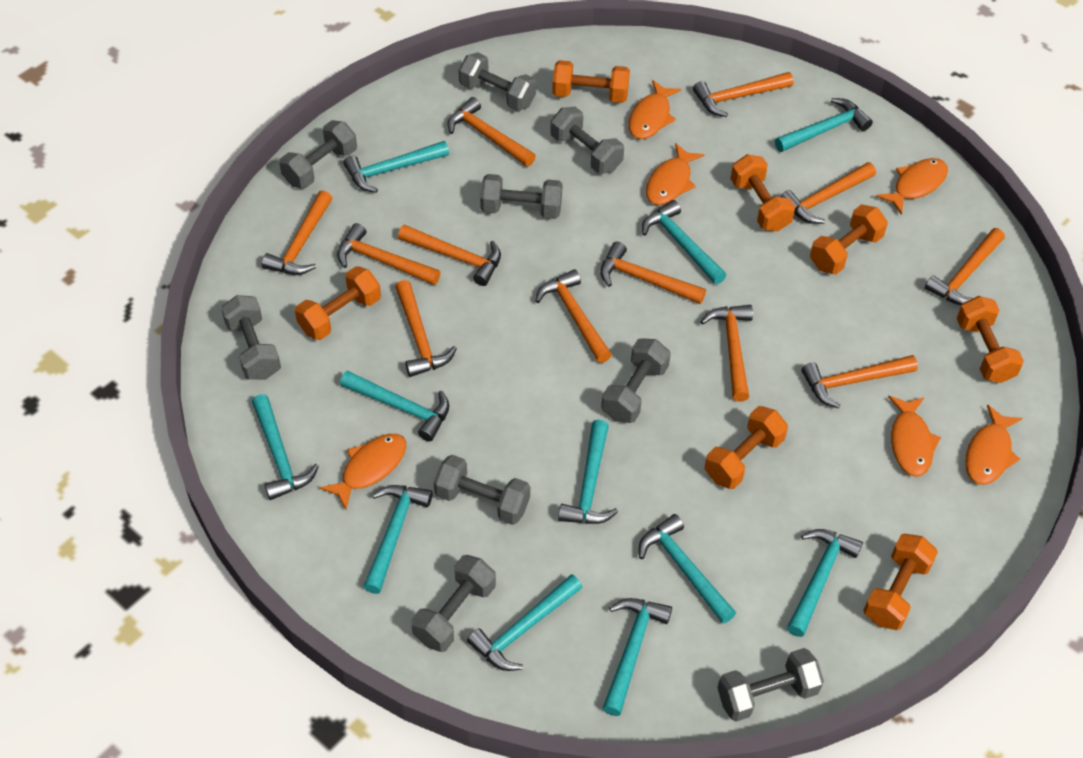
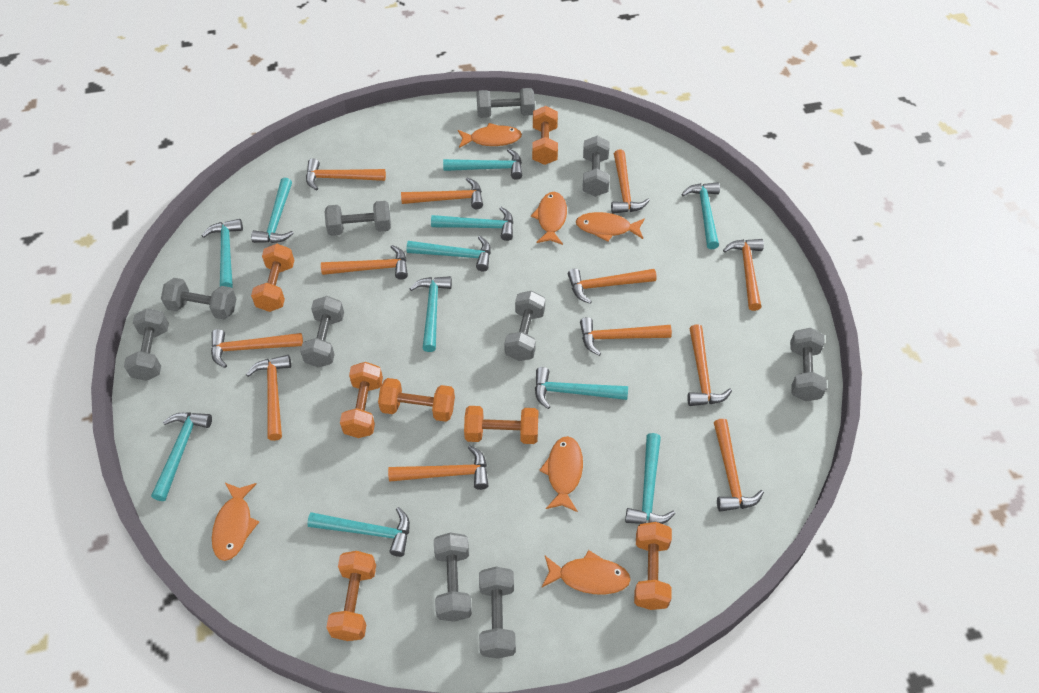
grey dumbbell: [221,295,281,380] [279,120,357,189] [411,555,496,652] [434,455,530,525] [459,52,536,111] [480,174,563,219] [550,107,624,174] [601,338,671,423] [717,648,824,722] = 9 -> [124,308,169,381] [161,278,236,320] [300,296,344,368] [325,201,391,236] [434,532,472,622] [476,88,535,118] [479,567,516,658] [504,291,545,361] [582,136,610,197] [790,328,827,401] = 10

